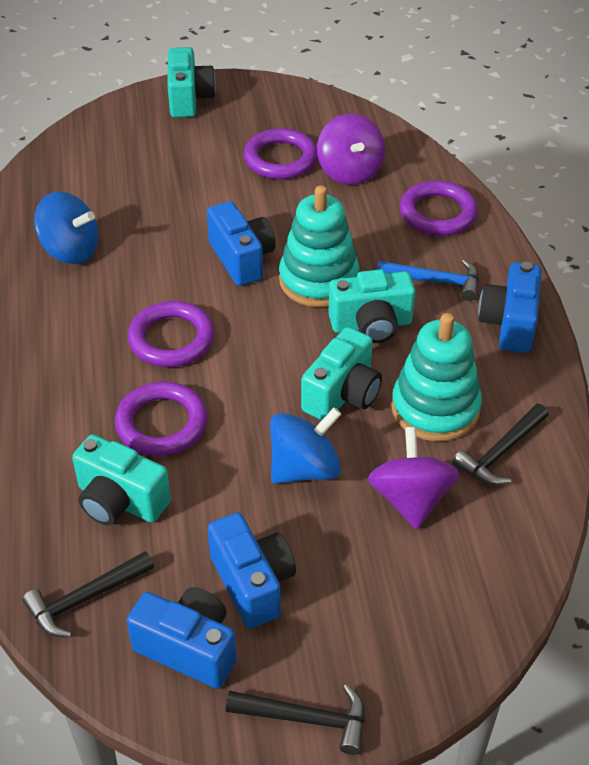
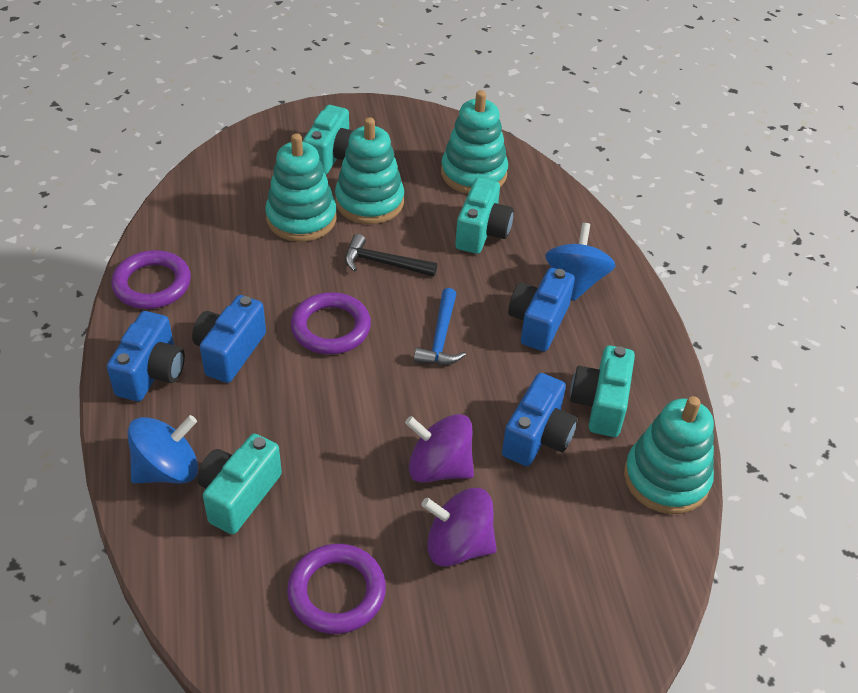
black hammer: [22,551,154,637] [226,684,365,755] [452,404,549,485] = 3 -> [345,234,437,277] = 1
purple ring: [115,382,208,456] [127,301,215,367] [244,128,318,179] [400,180,478,236] = 4 -> [111,250,191,309] [287,544,386,634] [291,292,371,355] = 3
turquoise stacking toy: [279,185,360,307] [391,313,482,442] = 2 -> [265,133,337,242] [335,117,404,224] [441,90,508,194] [624,396,714,514] = 4

